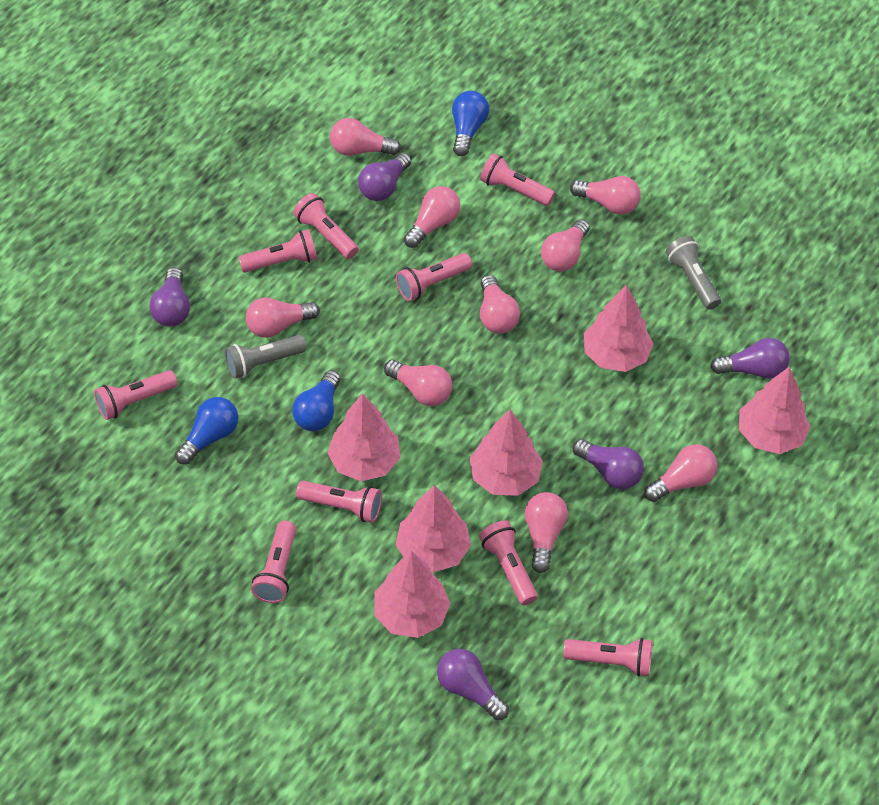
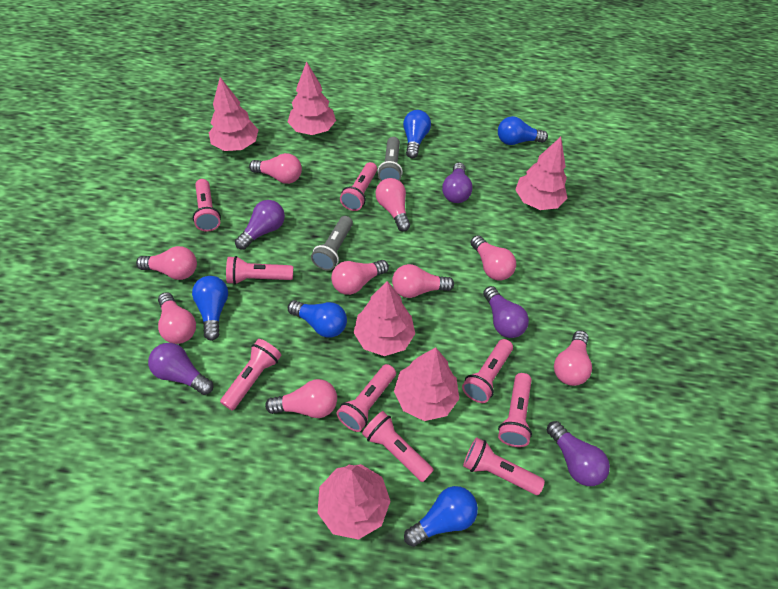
blue light bulb: [175,397,238,465] [292,370,341,431] [452,91,489,156] = 3 -> [192,276,228,341] [288,300,347,338] [403,110,431,159] [404,486,478,547] [498,116,548,145] = 5

